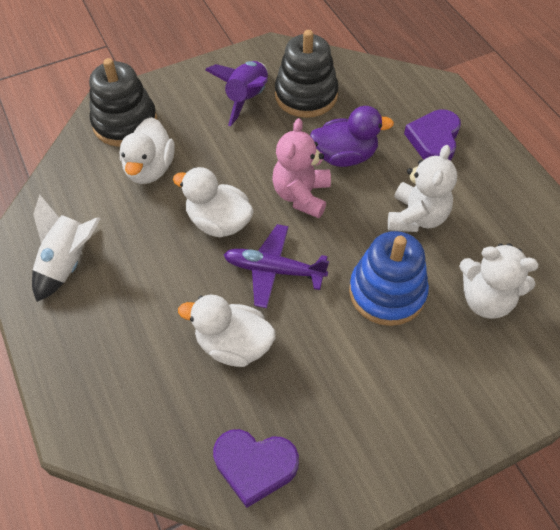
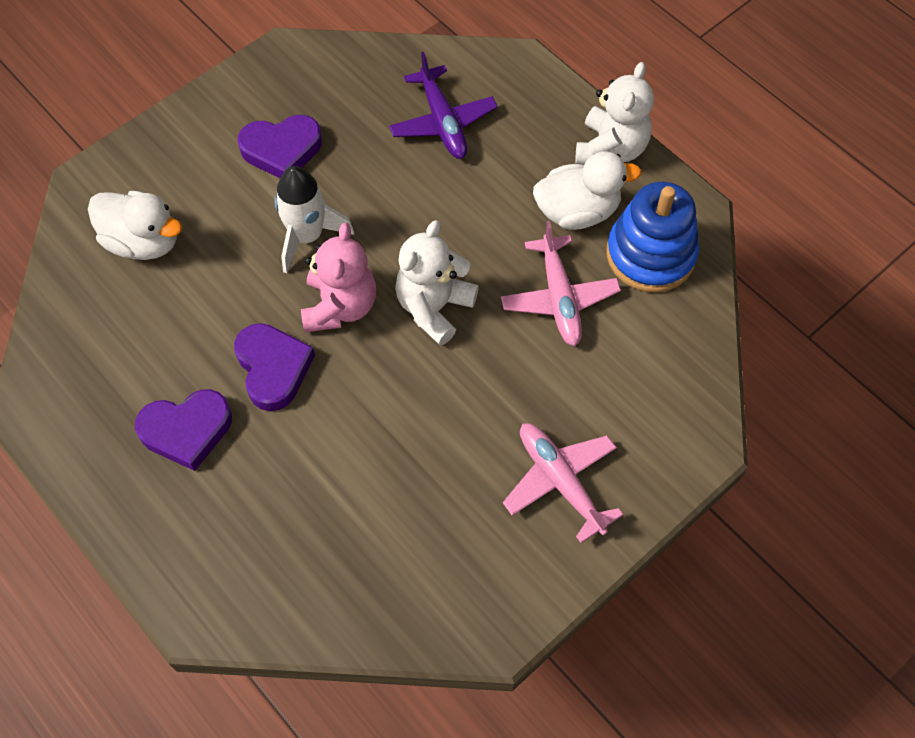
black stacking toy: [89,58,157,147] [275,30,339,118] = 2 -> none = 0
pink plane: none = 0 -> [501,221,621,346] [503,423,624,543] = 2
purple duck: [310,106,394,167] = 1 -> none = 0
purple heart: [213,429,299,508] [404,109,461,161] = 2 -> [135,389,232,471] [234,323,315,411] [238,115,322,178] = 3
purple rocket: [205,61,268,126] = 1 -> none = 0
white duck: [120,117,175,184] [173,167,254,238] [178,294,276,367] = 3 -> [88,191,182,260] [533,151,642,230] = 2

